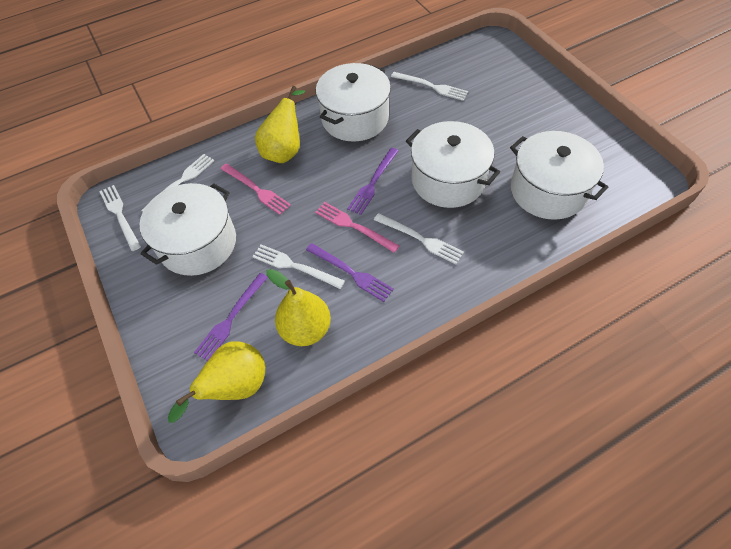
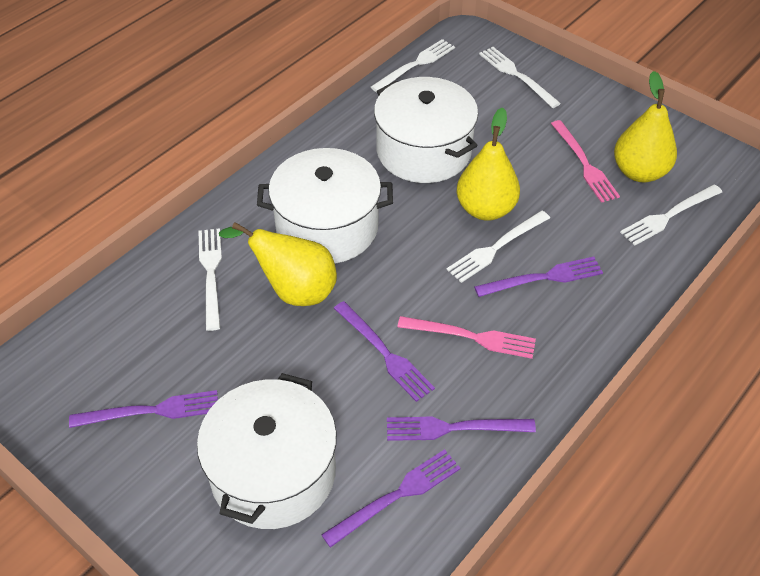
purple fork: [194,273,268,361] [306,243,394,302] [347,148,398,215] = 3 -> [69,390,218,428] [321,449,461,548] [334,301,435,402] [387,417,536,441] [474,257,603,297] = 5
white pot: [140,183,236,276] [316,63,391,142] [406,121,500,208] [510,131,608,220] = 4 -> [197,373,337,529] [257,148,393,263] [374,77,478,183] = 3

